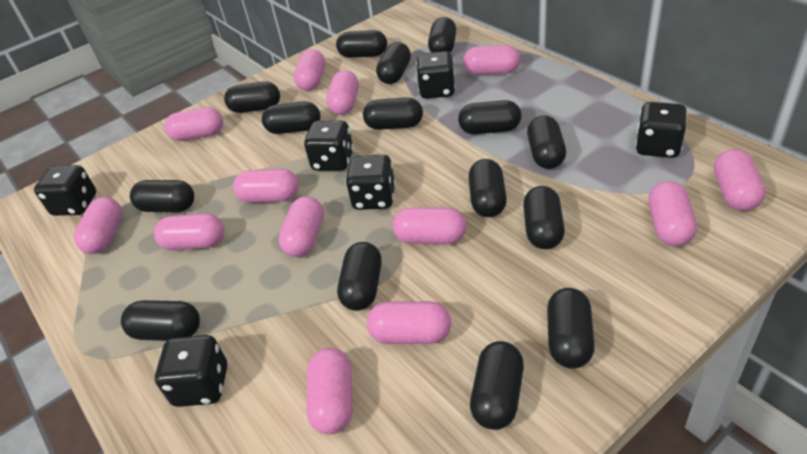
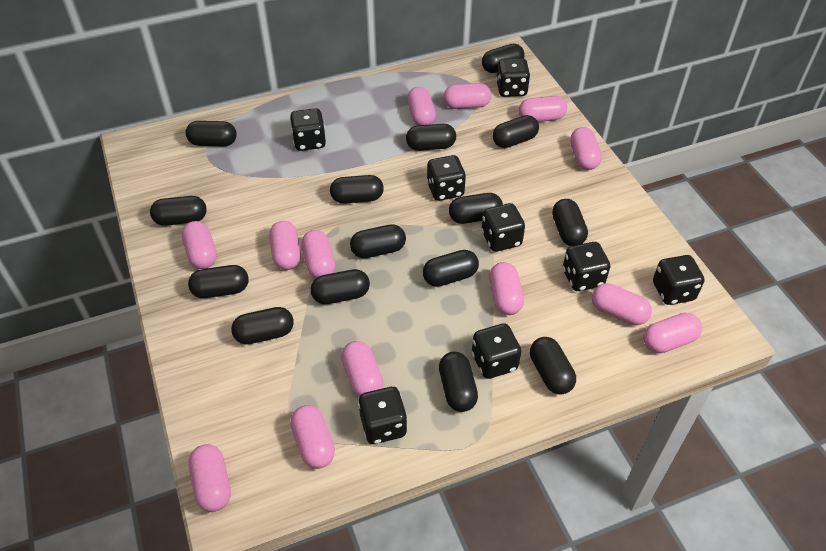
black dice: [34,165,96,216] [155,335,227,407] [304,121,354,171] [345,155,396,210] [416,51,456,99] [635,102,687,158] = 6 -> [290,108,326,151] [358,387,407,444] [427,155,466,201] [472,323,521,379] [481,203,525,252] [496,58,530,97] [563,242,610,291] [653,255,704,305] = 8

